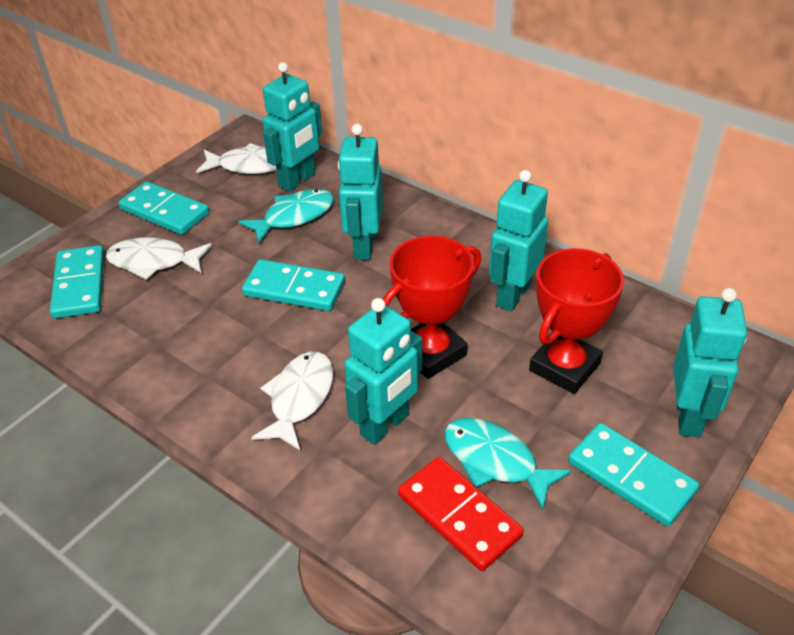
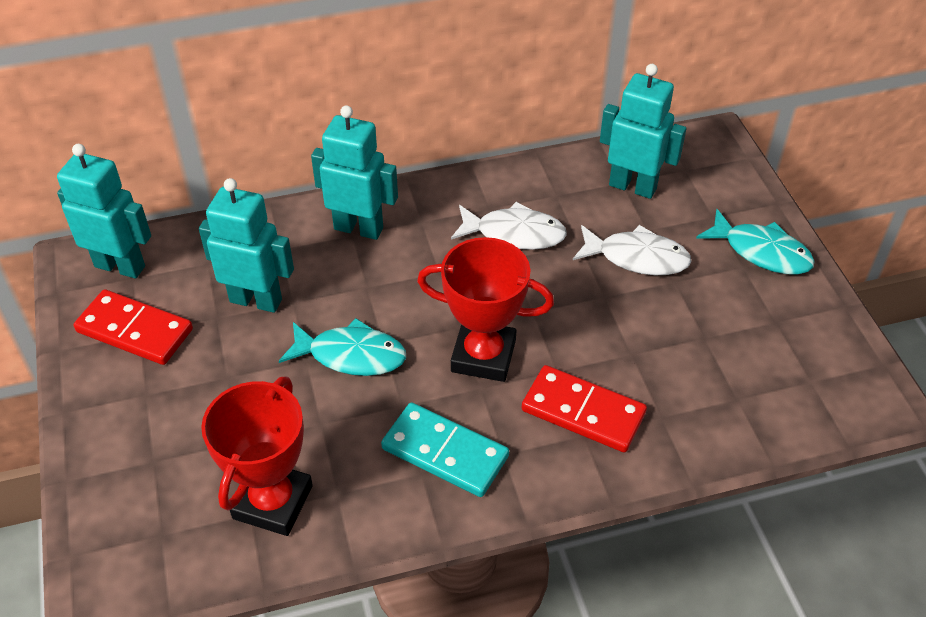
red domino: [398,457,523,571] = 1 -> [74,289,193,365] [522,365,647,452] = 2
turquoise domino: [50,245,104,319] [118,181,209,235] [242,259,345,311] [568,423,699,527] = 4 -> [381,402,509,497] = 1
turquoise robot: [262,62,322,192] [338,124,383,260] [344,298,422,445] [489,170,548,311] [673,288,747,437] = 5 -> [57,144,151,279] [199,178,294,313] [311,105,398,240] [600,64,686,199] = 4
white fish: [106,237,212,280] [196,143,277,174] [251,352,333,450] = 3 -> [451,202,567,250] [573,225,692,275] = 2

